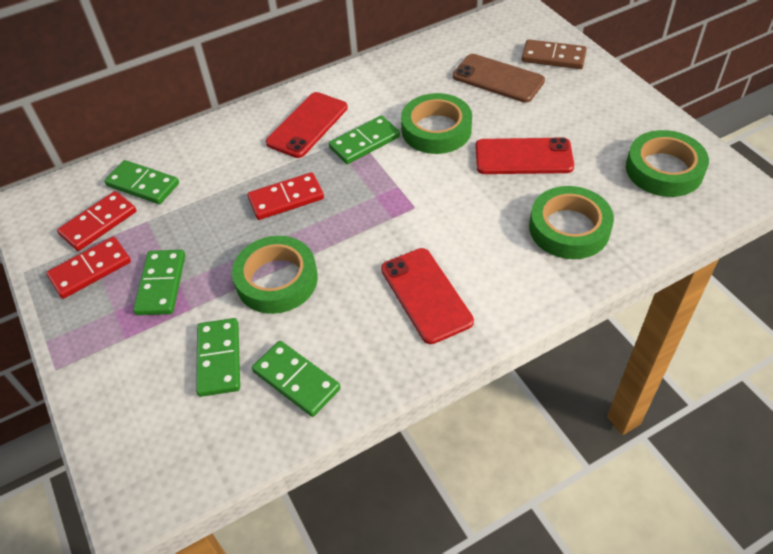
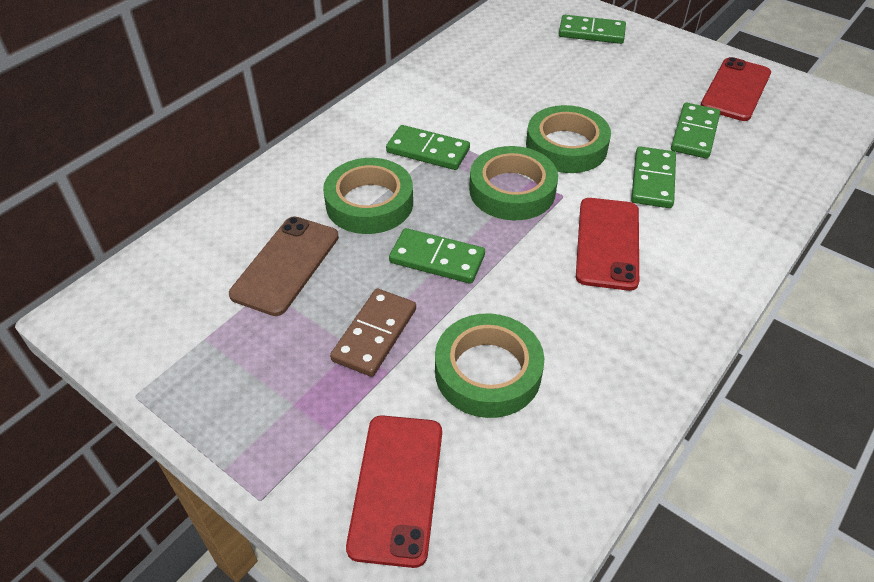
red domino: [46,237,131,299] [57,191,136,251] [247,172,324,220] = 3 -> none = 0

